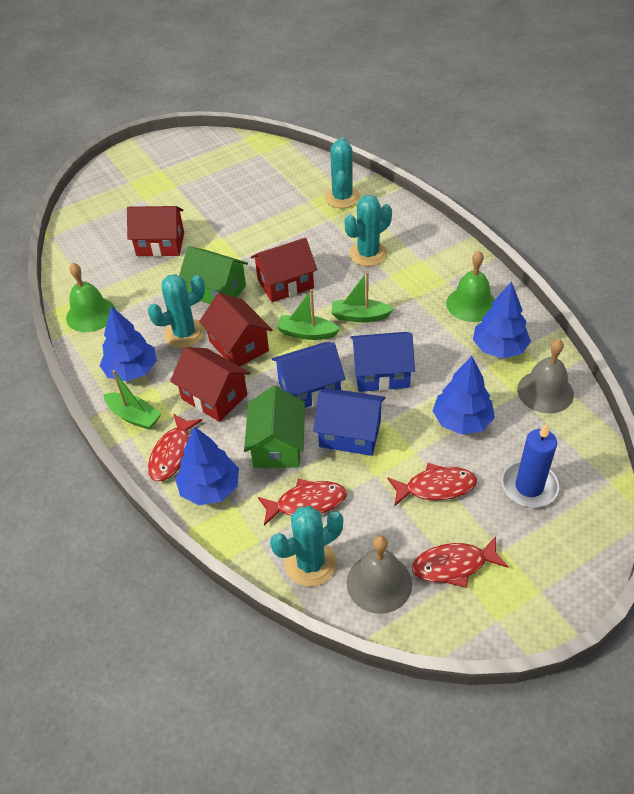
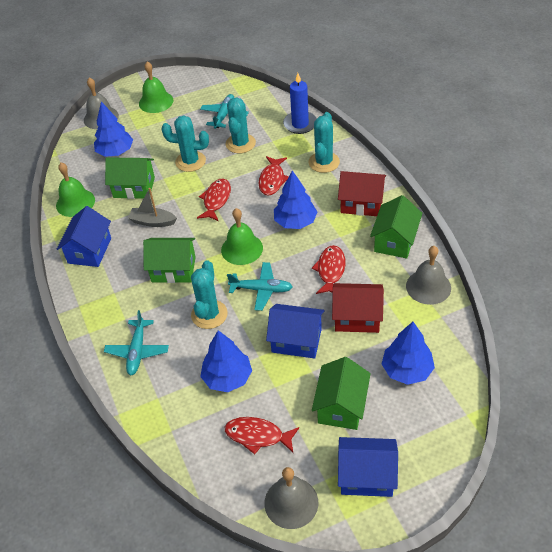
green bell: [66,263,116,332] [446,251,495,322] = 2 -> [56,162,95,217] [139,61,173,113] [221,208,263,265] = 3
green boat: [104,370,162,430] [277,289,340,340] [331,271,394,322] = 3 -> none = 0
green house: [179,246,248,304] [244,386,305,468] = 2 -> [105,157,155,199] [143,238,196,283] [312,357,371,430] [370,195,422,259] = 4
grey bell: [347,535,412,614] [517,339,574,413] = 2 -> [84,77,119,129] [264,467,318,529] [406,246,451,305] = 3
grey boat: none = 0 -> [128,188,177,227] = 1
red house: [127,206,184,257] [170,347,250,422] [199,293,272,366] [251,238,317,302] = 4 -> [332,283,384,333] [338,171,386,216] = 2
turquoise plane: none = 0 -> [104,310,169,375] [200,94,249,129] [227,262,293,311] = 3

